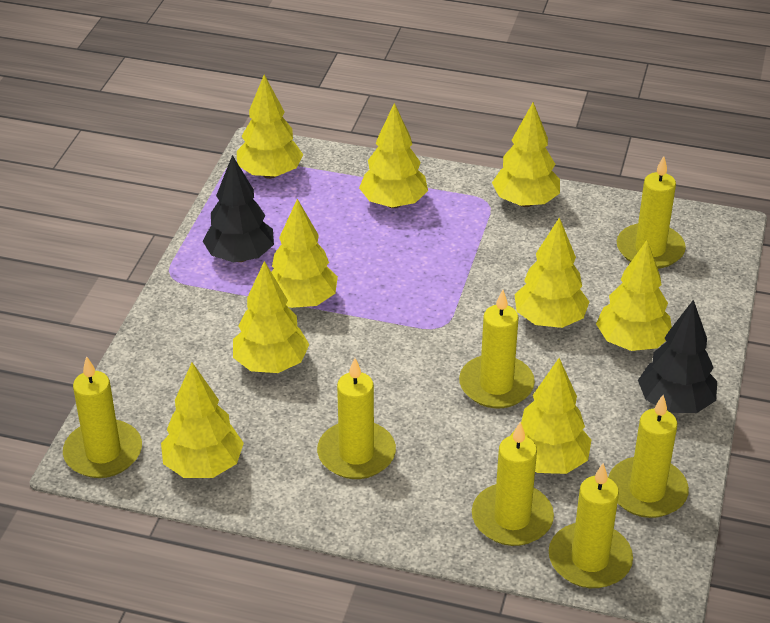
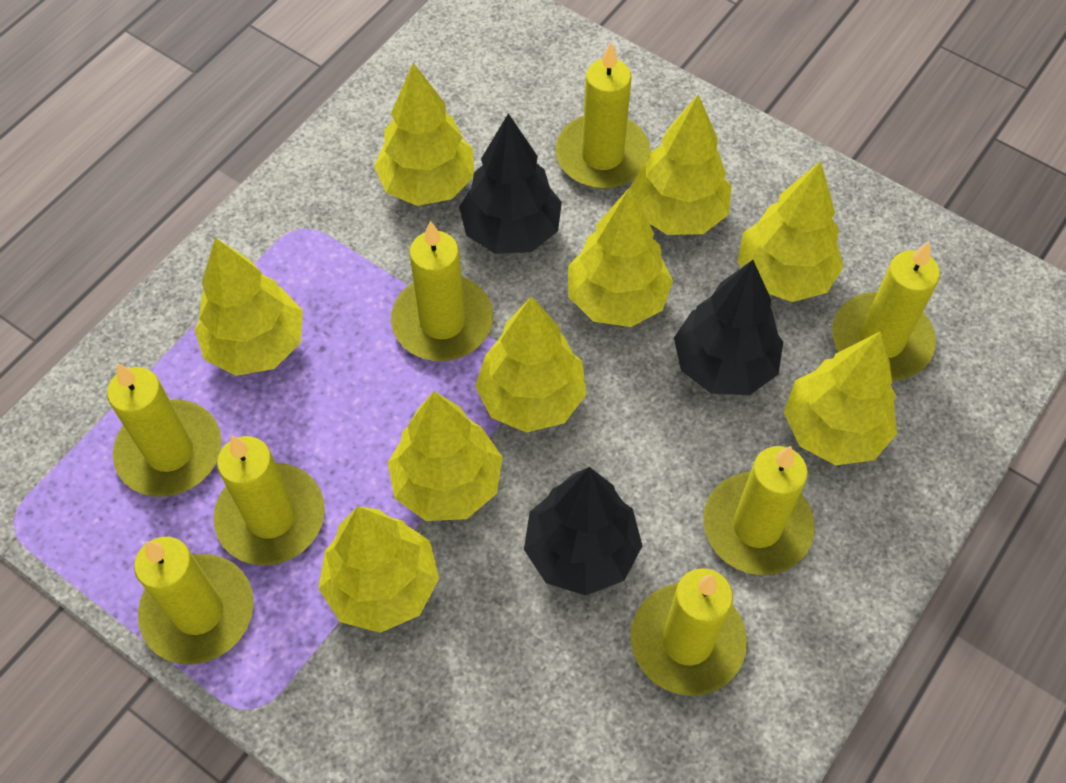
black tree: [203,155,274,262] [638,300,717,413] = 2 -> [459,113,562,254] [524,467,643,596] [674,260,783,395] = 3
yellow candle: [63,356,142,478] [317,358,396,479] [459,290,535,408] [472,422,554,546] [549,463,633,588] [608,395,689,518] [617,156,686,269] = 7 -> [107,363,222,497] [134,537,254,664] [214,436,325,566] [391,221,493,361] [556,42,651,189] [631,568,747,696] [703,446,815,575] [832,241,940,381] = 8

